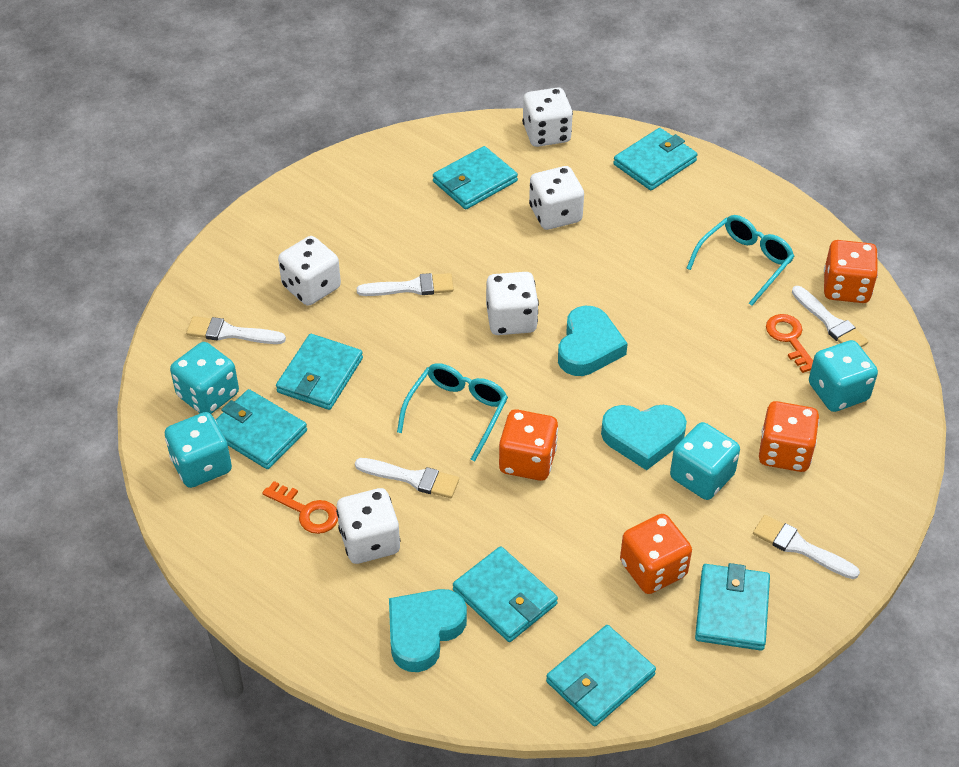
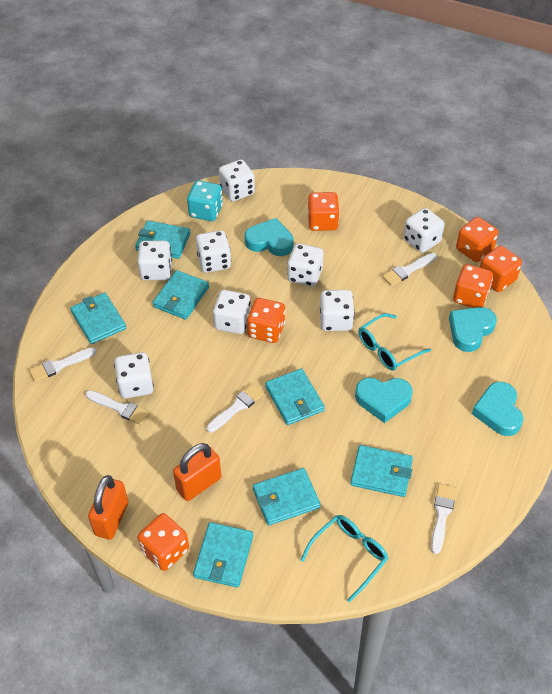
orange dice: [499,409,558,481] [620,514,692,594] [759,401,819,472] [824,240,878,303] = 4 -> [138,513,189,571] [247,298,285,343] [308,192,340,231] [453,264,493,308] [456,217,498,262] [480,246,522,292] = 6
orange key: [262,481,338,534] [766,314,813,373] = 2 -> none = 0
orange padlock: none = 0 -> [88,475,128,540] [173,443,221,501] = 2
turquoise dice: [165,412,232,488] [170,342,239,414] [670,422,740,500] [809,340,878,412] = 4 -> [187,180,223,221] = 1
turquoise heart: [389,589,467,672] [558,306,628,376] [601,405,687,470] = 3 -> [245,218,294,256] [355,378,413,423] [449,307,497,352] [472,382,523,436] = 4
white dice: [278,236,341,306] [336,488,400,564] [486,272,539,335] [522,87,573,147] [529,166,584,230] = 5 -> [114,352,154,398] [137,241,172,280] [196,230,231,273] [213,290,251,334] [219,159,255,201] [287,243,323,287] [320,290,355,331] [403,208,445,253] = 8

